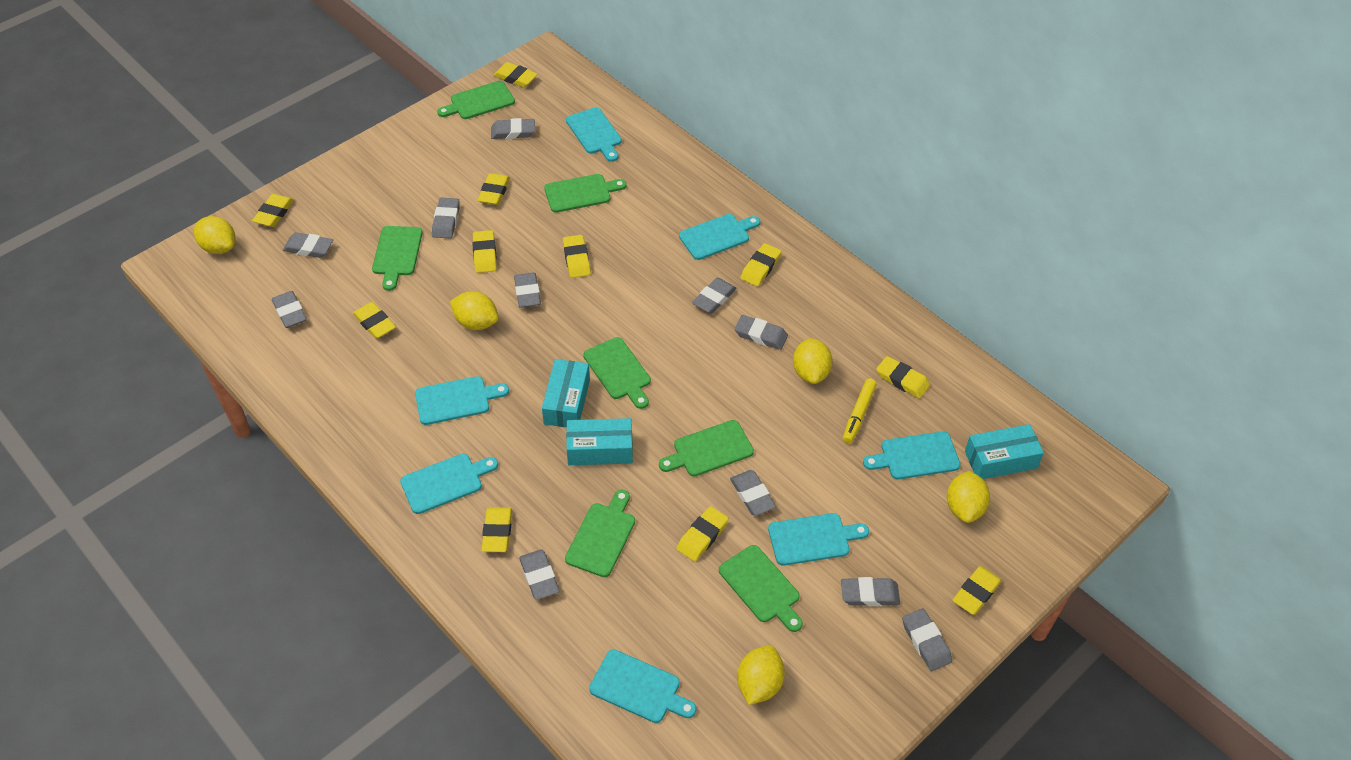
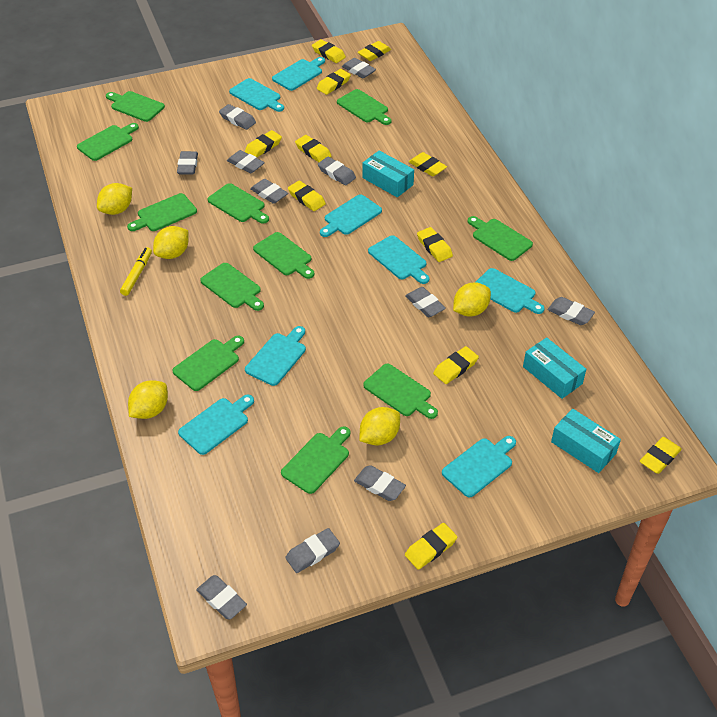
green cutting board: [372,226,423,291] [437,81,515,119] [544,174,627,213] [565,489,635,577] [583,337,651,409] [659,420,754,476] [719,545,803,632] = 7 -> [77,123,139,161] [106,91,165,122] [127,193,197,231] [172,336,244,391] [200,263,264,311] [208,183,269,224] [253,232,314,279] [281,427,350,494] [337,89,391,125] [363,364,438,419] [468,216,533,261] = 11
turquoise cutting board: [400,454,498,514] [415,376,509,425] [566,107,622,162] [589,649,696,723] [679,214,760,260] [768,513,869,566] [863,431,960,479] = 7 -> [178,395,254,455] [229,78,284,112] [245,326,306,386] [272,57,325,91] [320,194,382,237] [368,235,429,284] [442,436,516,498] [475,268,544,314] = 8

